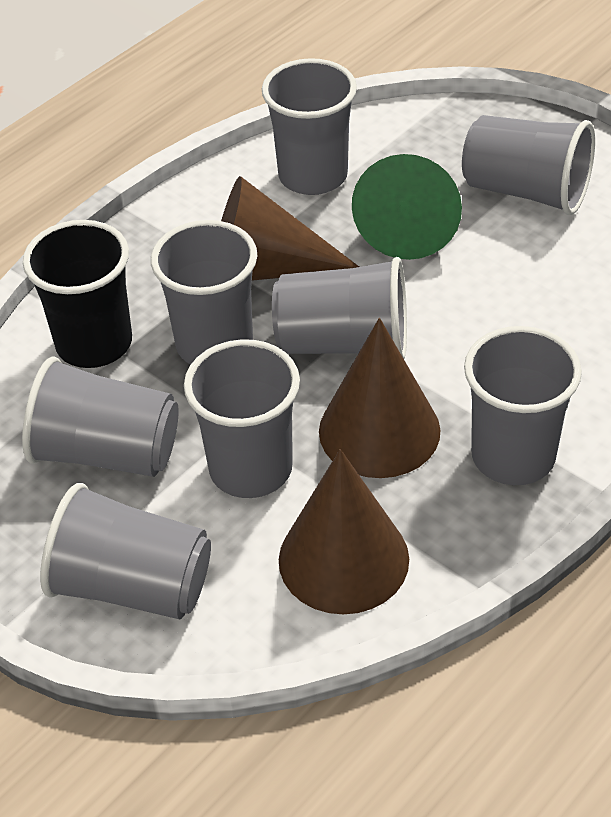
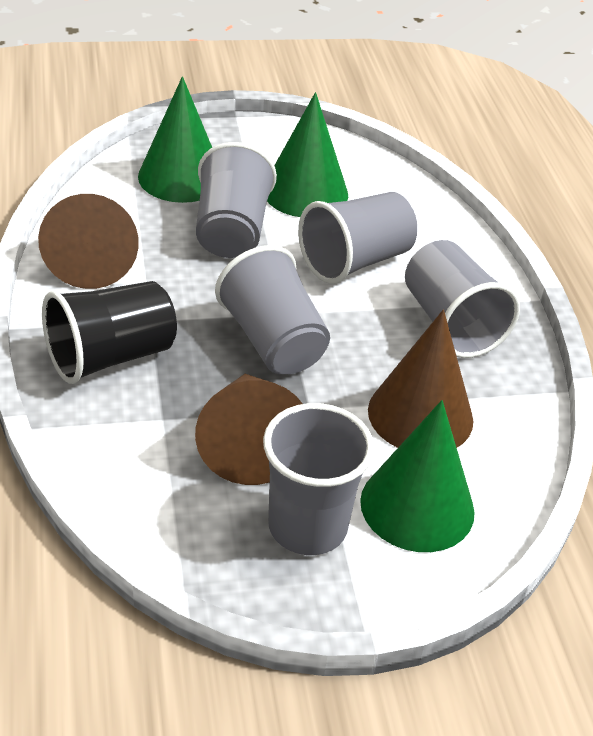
green cone: [352,154,462,260] = 1 -> [138,76,212,203] [267,92,348,217] [360,400,475,552] = 3
grey cup: [22,357,179,477] [40,483,211,619] [151,220,257,364] [184,339,300,498] [262,58,357,195] [272,257,407,359] [462,115,595,215] [464,326,582,485] = 8 -> [196,142,277,258] [215,245,330,374] [263,403,374,555] [298,192,417,284] [405,240,520,358] = 5

